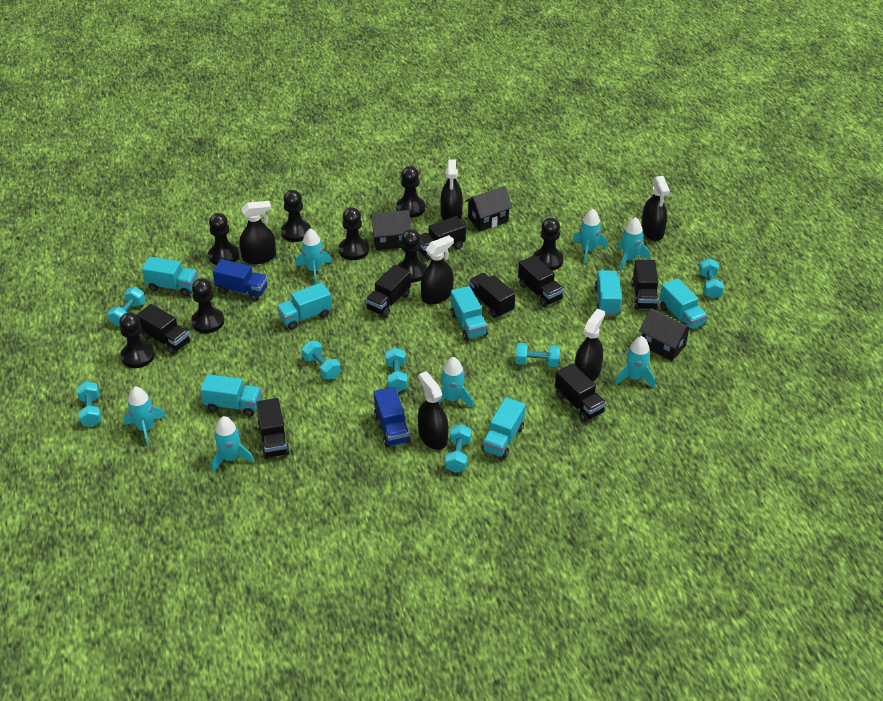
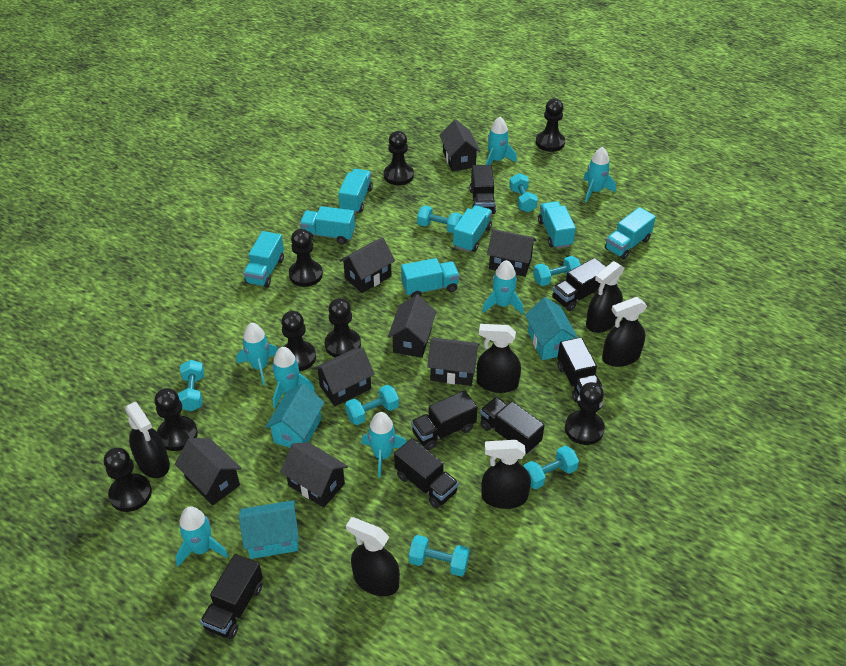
black house: [370,210,411,250] [465,186,513,231] [639,308,693,361] = 3 -> [175,438,242,506] [280,442,348,508] [314,348,375,406] [339,237,395,293] [388,295,436,358] [427,338,480,386] [439,119,481,172] [487,229,536,277] = 8
black truck: [137,304,191,355] [256,398,290,459] [366,265,411,317] [419,216,466,260] [469,273,515,318] [518,255,564,307] [555,364,606,422] [631,260,659,310] = 8 -> [200,554,263,639] [394,438,459,508] [411,390,478,450] [470,165,496,214] [480,397,544,454] [552,258,606,311] [557,337,603,403] = 7
blue truck: [212,259,267,301] [374,387,411,447] = 2 -> none = 0
turquoise house: none = 0 -> [239,500,299,559] [265,383,325,448] [525,297,578,360] = 3

